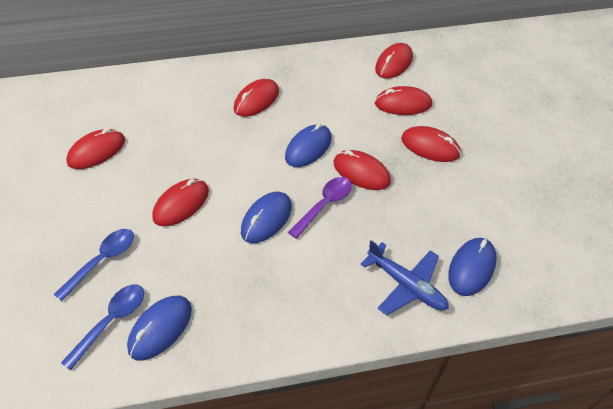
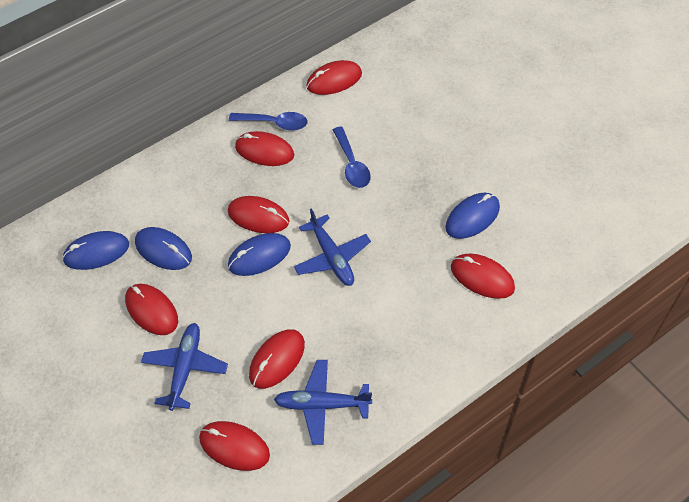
blue plane: [361,240,449,316] = 1 -> [141,323,228,411] [274,360,372,445] [294,208,371,286] = 3
purple spoon: [288,177,352,239] = 1 -> none = 0

